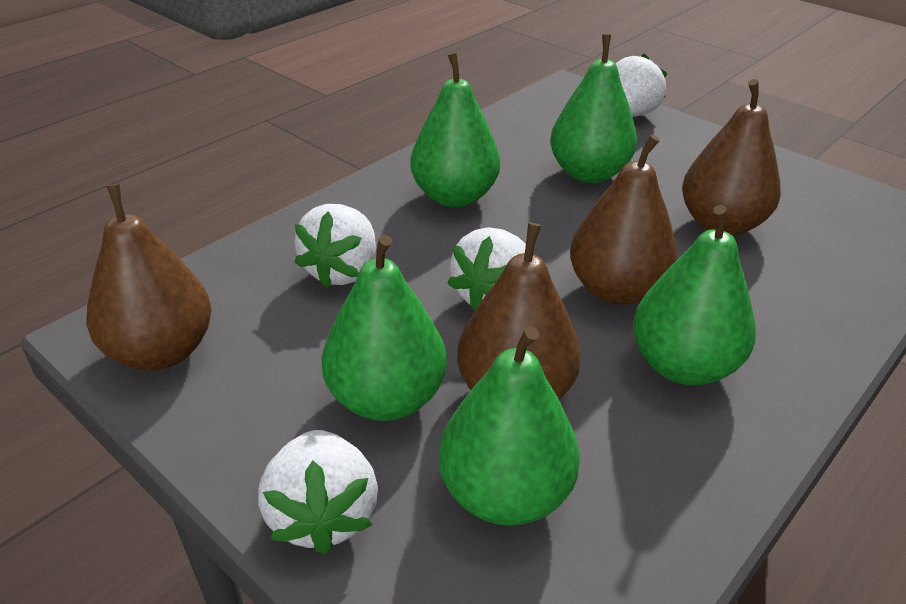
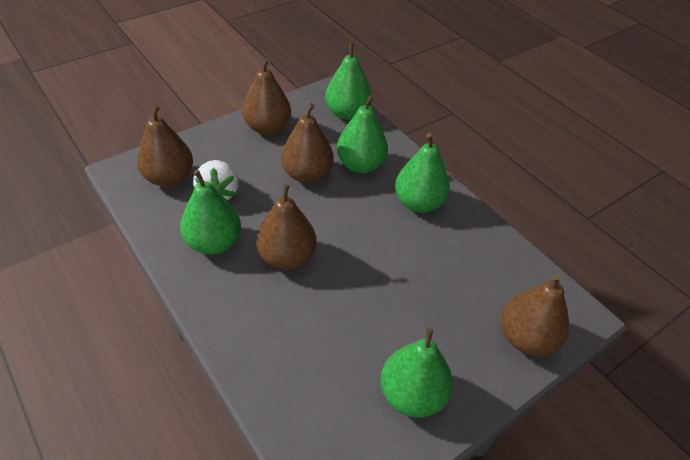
brown pear: [86,184,212,371] [457,222,581,399] [570,135,678,305] [682,79,781,236] = 4 -> [137,105,193,187] [242,58,291,135] [256,184,317,270] [281,103,334,183] [501,274,569,356] = 5
white strawberry: [258,430,378,555] [294,204,376,289] [447,228,526,312] [616,53,667,117] = 4 -> [193,160,239,200] = 1

